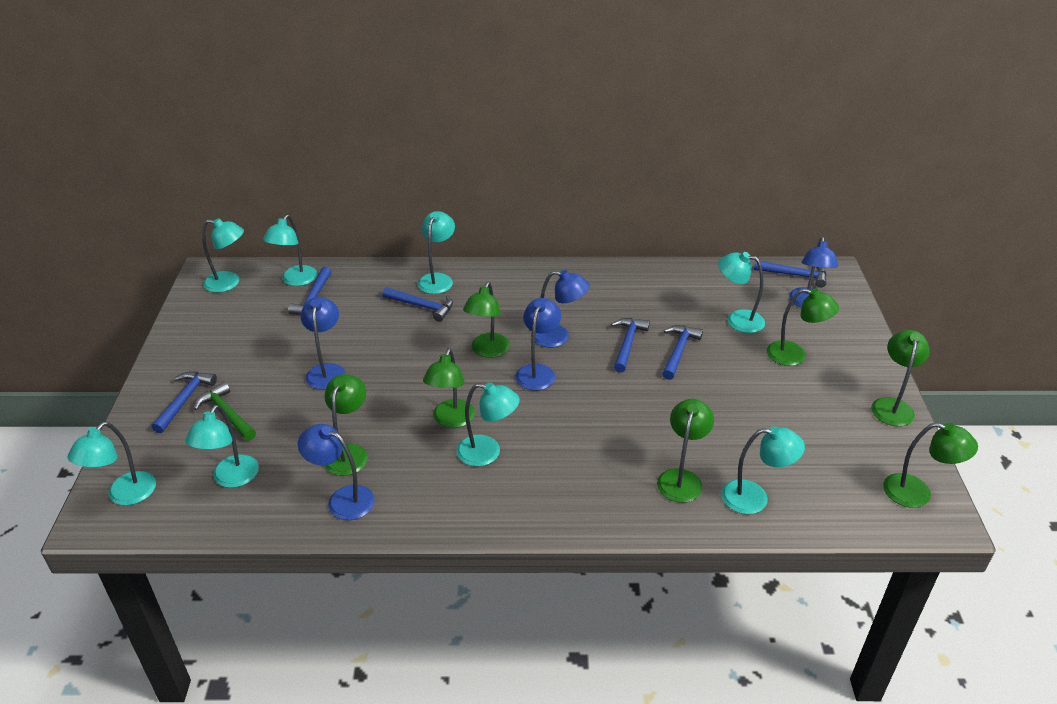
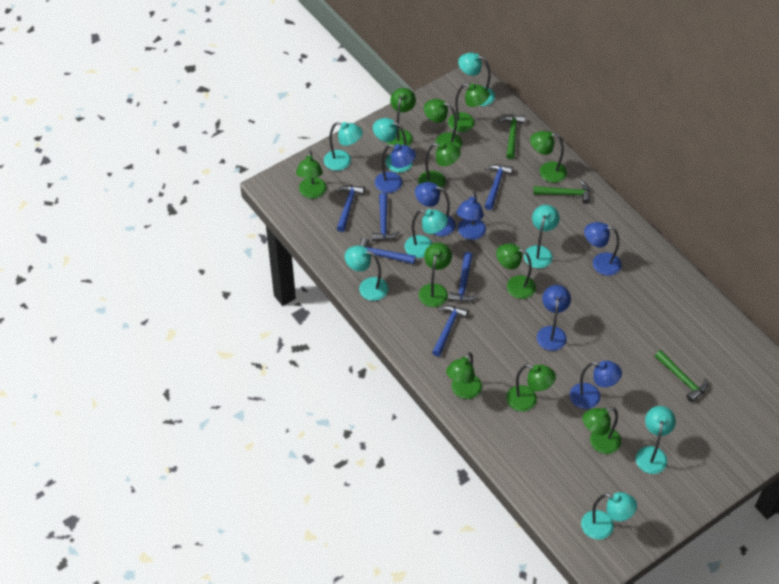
blue lamp: [298,424,375,520] [300,297,346,390] [516,298,561,391] [531,270,589,348] [789,236,838,307] = 5 -> [375,144,416,193] [415,182,455,236] [457,192,486,240] [537,285,571,351] [570,360,622,409] [584,222,622,276] = 6
green hammer: [194,382,256,441] = 1 -> [499,115,526,159] [533,180,591,204] [655,350,708,402] = 3
green lamp: [324,374,368,476] [423,348,475,428] [463,282,510,358] [657,399,714,503] [767,288,839,366] [871,330,929,426] [883,423,978,508] = 7 -> [296,151,326,199] [387,88,416,148] [418,142,461,190] [419,242,452,307] [424,99,462,149] [446,352,482,399] [448,84,489,132] [496,243,536,299] [506,364,556,412] [530,131,567,183] [582,407,621,454] = 11

